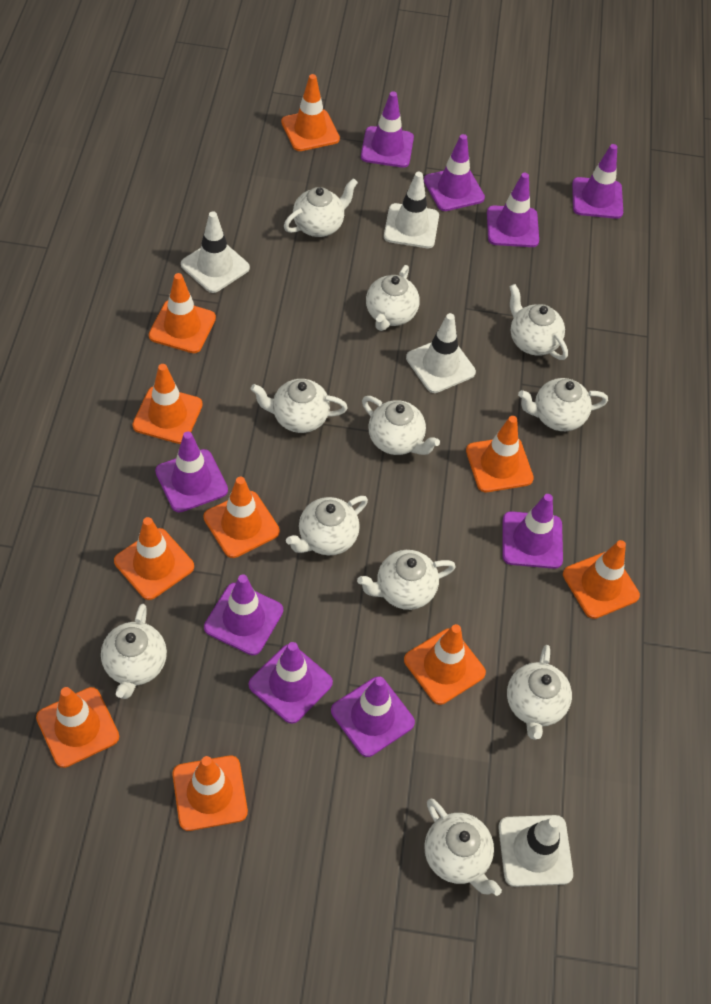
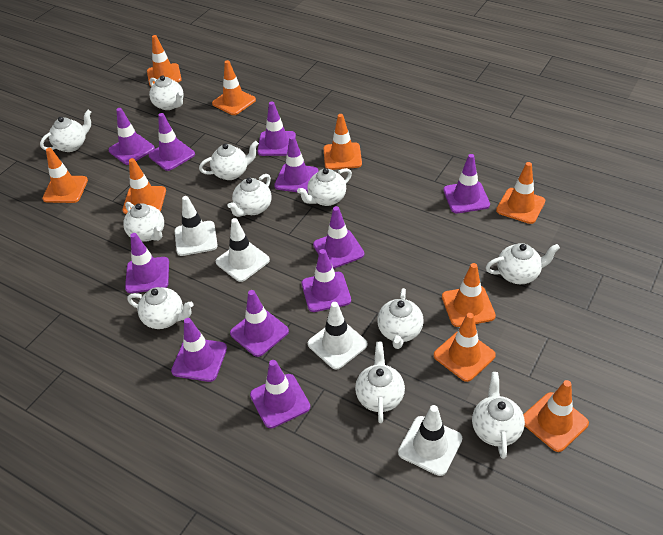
orange traffic cone: [36,687,119,768] [114,517,194,600] [132,364,203,444] [149,273,216,353] [172,755,248,831] [204,477,280,558] [281,74,340,151] [404,624,486,705] [466,416,534,492] [563,540,640,619] = 10 -> [42,148,88,203] [122,158,166,214] [147,35,182,86] [212,60,256,115] [323,114,362,170] [434,313,496,382] [442,263,496,327] [496,162,545,224] [523,380,589,452] = 9
purple traffic cone: [155,431,228,513] [204,574,283,655] [249,642,333,724] [331,677,415,757] [361,91,414,168] [424,134,485,211] [487,173,539,247] [502,494,563,569] [572,144,623,219] = 9 -> [108,108,155,165] [125,233,169,293] [148,113,195,171] [171,318,227,382] [230,290,289,357] [250,360,310,428] [258,101,296,156] [274,136,318,193] [302,249,351,312] [313,206,364,269] [443,154,490,213] = 11

